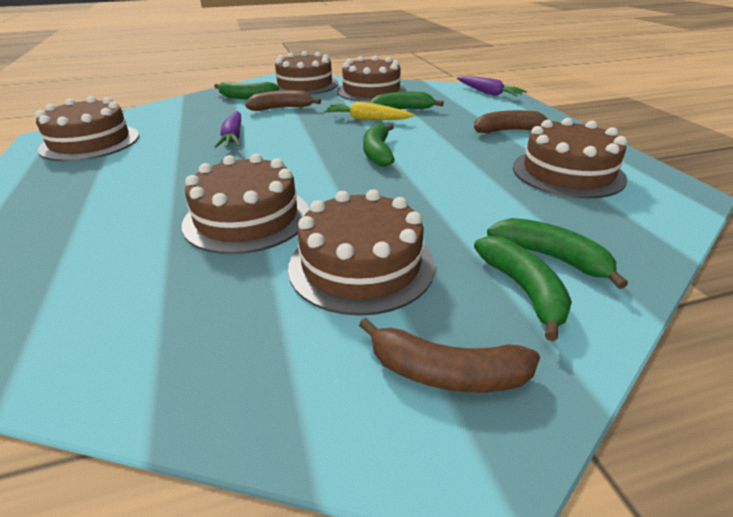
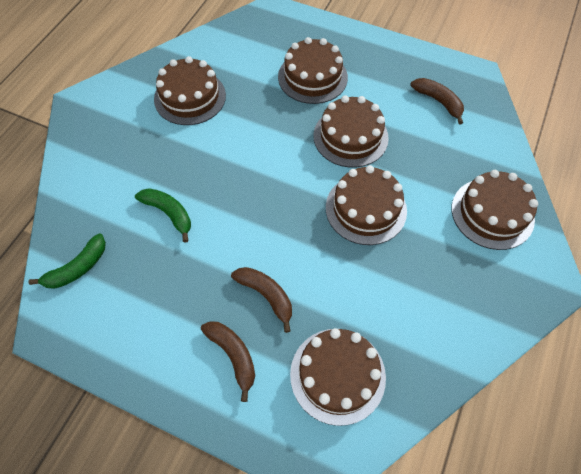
green banana: [214,82,280,99] [363,123,395,167] [369,92,444,109] [474,236,572,341] [487,218,628,289] = 5 -> [28,234,106,289] [135,188,191,243] = 2
purple carrot: [214,111,241,148] [457,76,527,96] = 2 -> none = 0
yellow carrot: [324,101,414,120] = 1 -> none = 0

